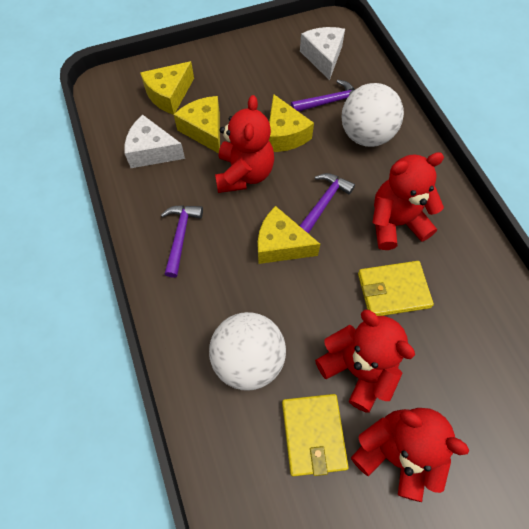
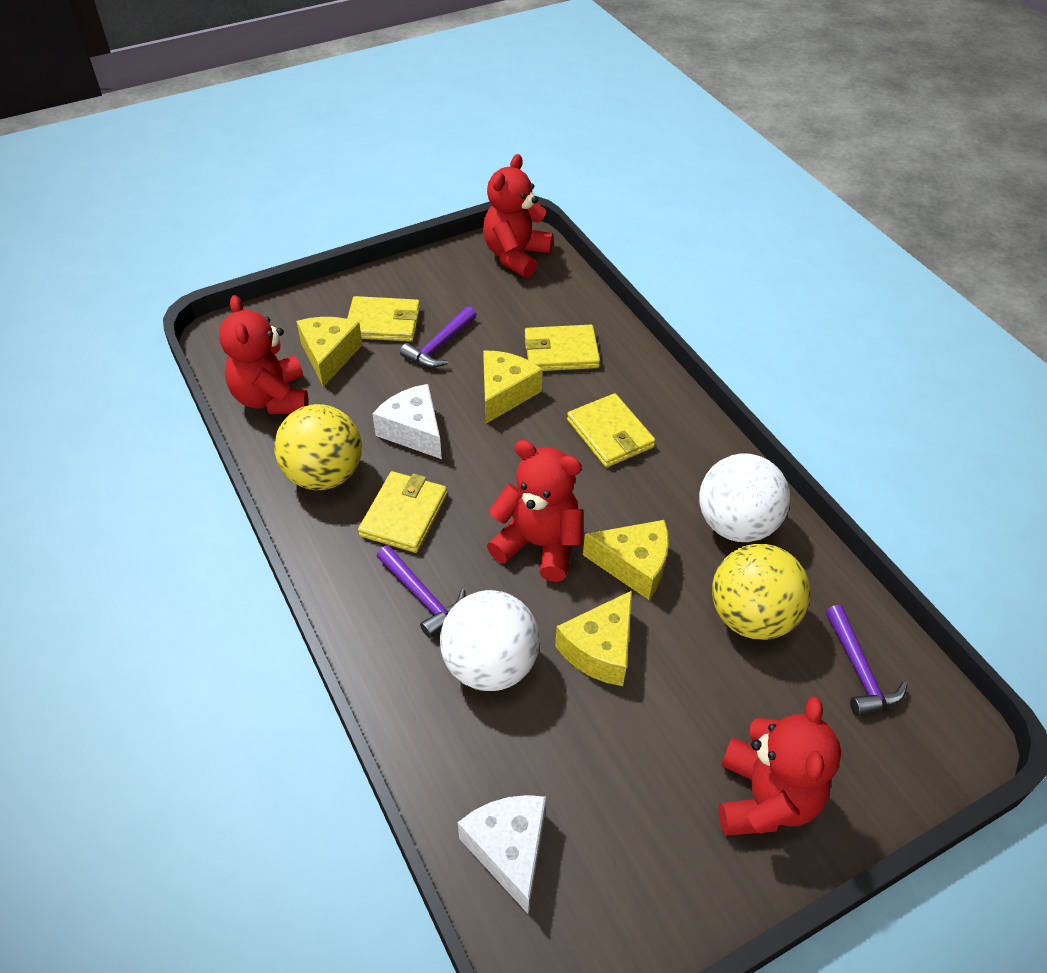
yellow ball: none = 0 -> [274,404,362,490] [712,544,811,640] = 2
yellow wallet: [282,394,349,476] [358,261,434,316] = 2 -> [347,296,420,342] [358,471,447,553] [525,325,600,371] [567,393,656,468] = 4

